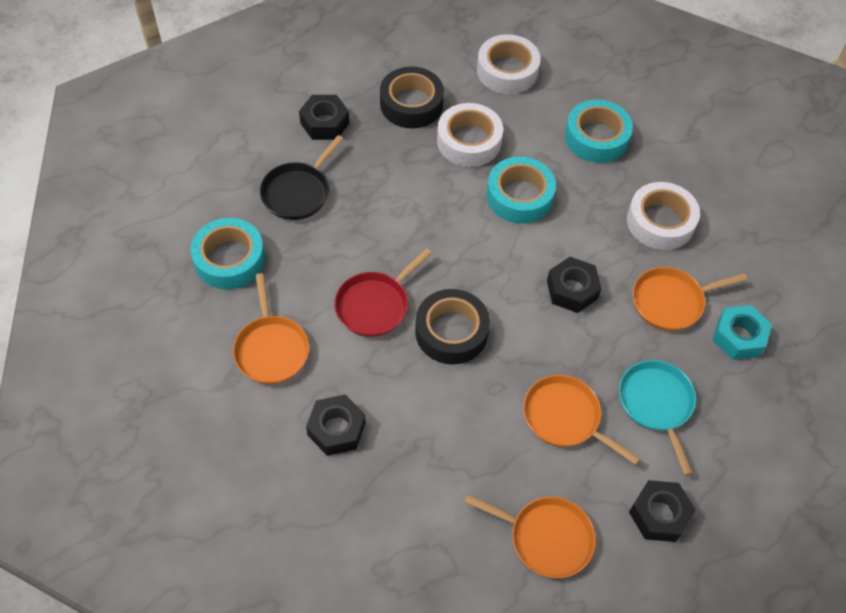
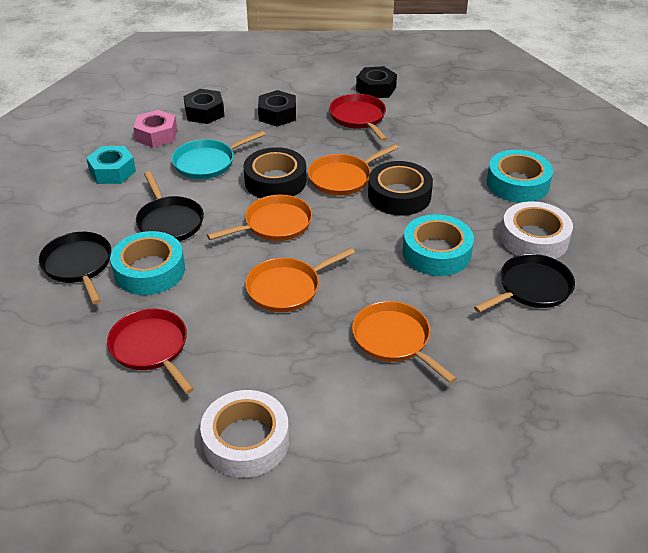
black nut: [299,95,349,140] [306,395,366,456] [547,257,602,313] [629,480,696,542] = 4 -> [183,89,224,124] [258,90,296,126] [356,66,397,98] = 3
black pan: [260,135,344,220] = 1 -> [39,232,111,304] [136,171,204,241] [474,254,575,313] = 3
pink nut: none = 0 -> [133,110,177,148] = 1
red pan: [334,248,432,337] = 1 -> [107,309,194,394] [329,94,387,141] = 2
white tape: [437,103,503,167] [477,34,541,94] [627,182,700,250] = 3 -> [200,390,289,478] [500,201,573,259] = 2

